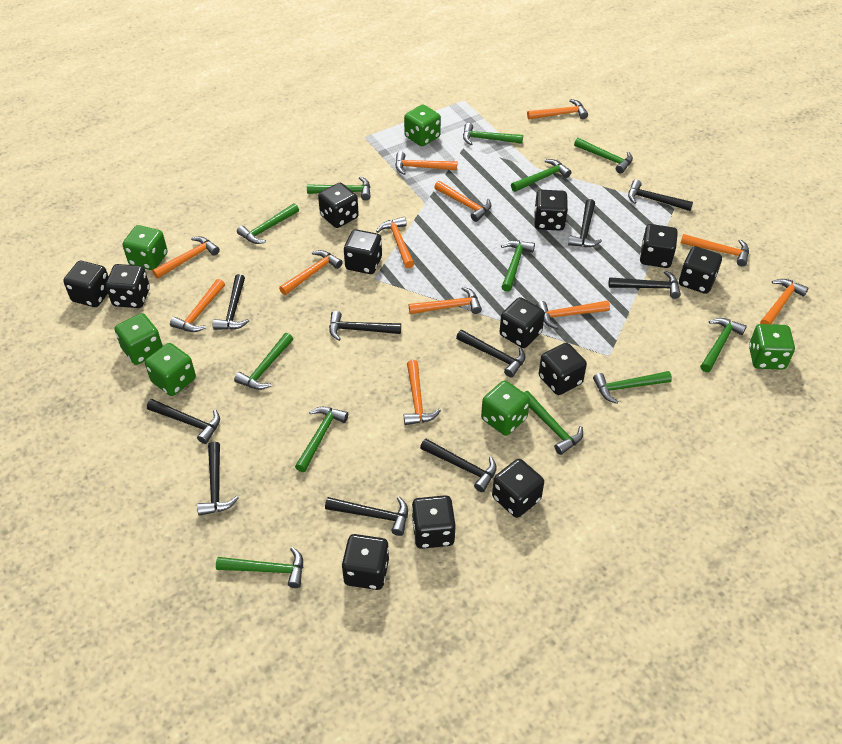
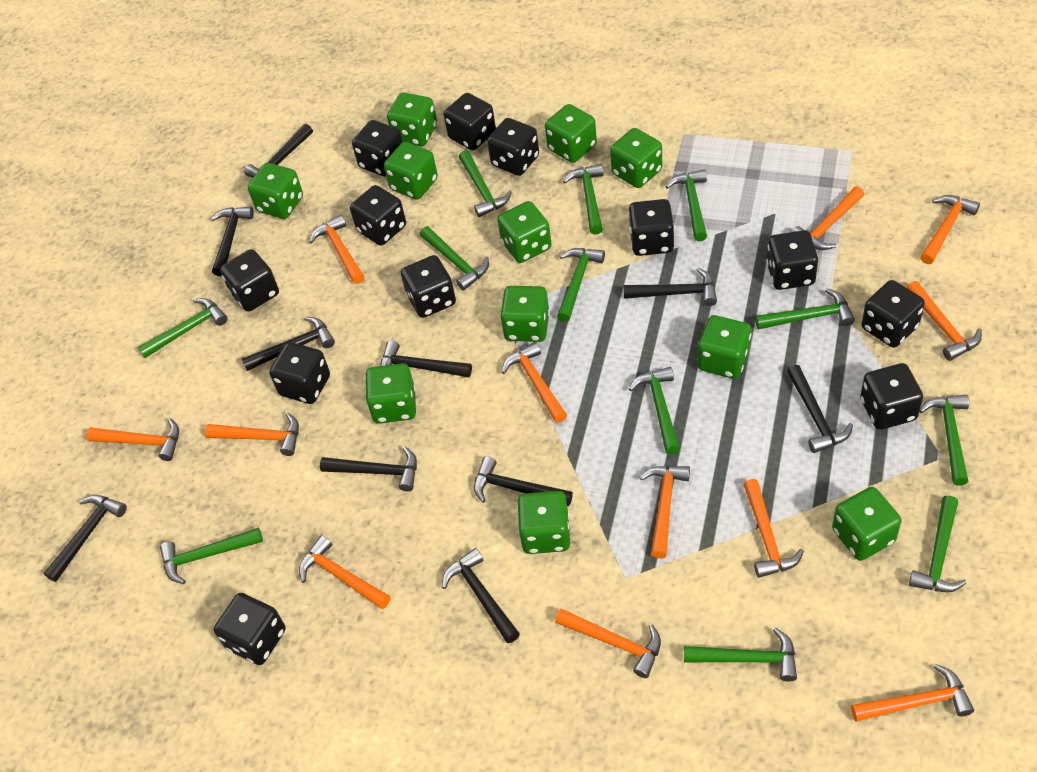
green dice: [114,313,163,365] [123,225,168,270] [145,343,196,396] [404,105,441,146] [481,380,530,436] [749,324,795,370] = 6 -> [248,163,303,219] [365,363,416,424] [384,142,438,200] [387,93,437,146] [497,201,552,263] [500,286,550,342] [517,491,570,554] [545,104,597,163] [610,128,662,188] [698,315,751,379] [832,487,902,561] = 11

